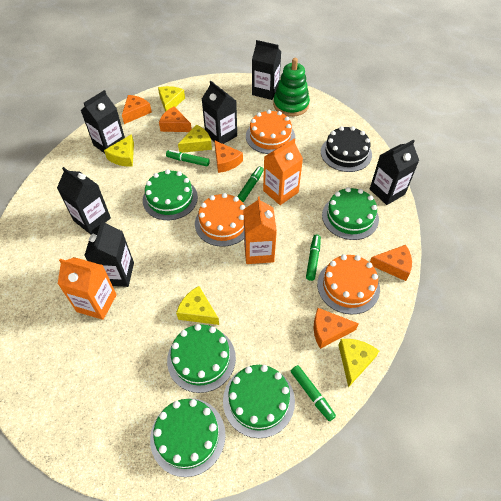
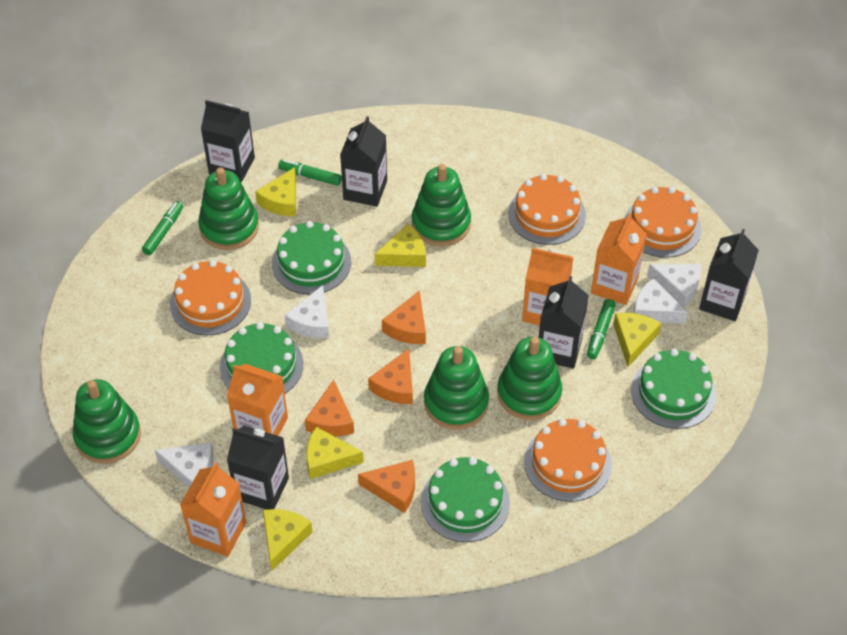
black cake: [321,126,372,172] = 1 -> none = 0
black carton: [57,167,111,234] [81,90,125,153] [84,219,134,287] [202,81,237,144] [252,40,281,100] [370,139,419,205] = 6 -> [201,100,255,182] [227,426,289,510] [340,116,387,207] [539,276,589,369] [699,229,759,321] = 5
green cake: [143,169,198,220] [150,398,226,477] [167,324,236,393] [223,365,295,438] [322,187,379,240] = 5 -> [220,322,303,393] [272,221,351,295] [421,457,510,542] [631,349,716,429] = 4
green marker: [166,150,210,166] [237,166,264,202] [291,365,336,421] [306,234,321,281] = 4 -> [142,201,183,255] [278,159,342,186] [587,299,616,359] = 3
green stacking toy: [273,58,310,117] = 1 -> [73,379,141,464] [198,167,259,250] [412,164,471,246] [424,346,489,430] [497,337,562,420] = 5
orange cake: [195,193,246,247] [246,110,295,154] [317,255,380,315] = 3 -> [170,260,251,335] [508,174,586,245] [524,418,612,502] [624,187,702,258] = 4
orange carton: [58,257,117,320] [243,196,277,264] [263,139,303,205] = 3 -> [180,462,246,557] [227,364,288,436] [522,248,574,325] [591,213,647,305] = 4
orange cheese: [122,95,152,124] [159,107,192,132] [214,140,243,173] [314,308,359,349] [370,245,412,281] = 5 -> [305,380,354,437] [358,460,415,513] [368,349,413,404] [382,290,426,344] = 4
white cheese: none = 0 -> [155,442,214,488] [285,285,329,338] [633,278,688,324] [647,264,701,308] = 4

